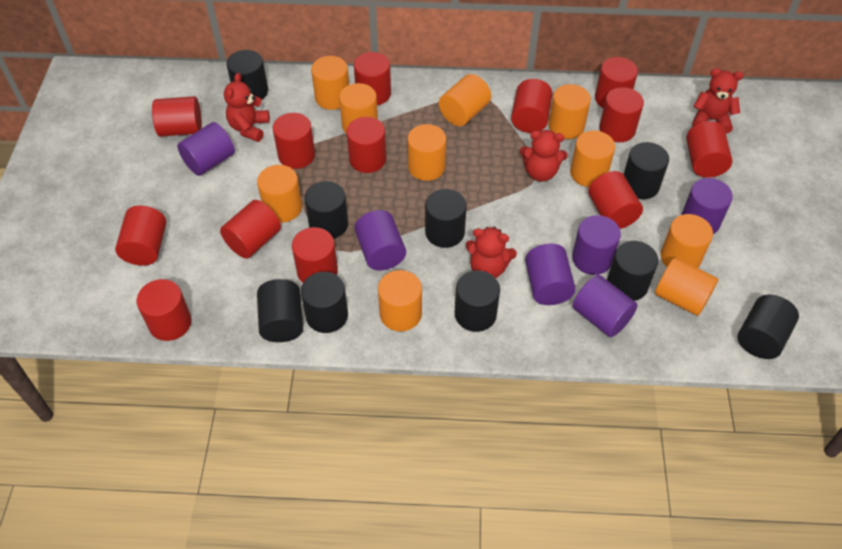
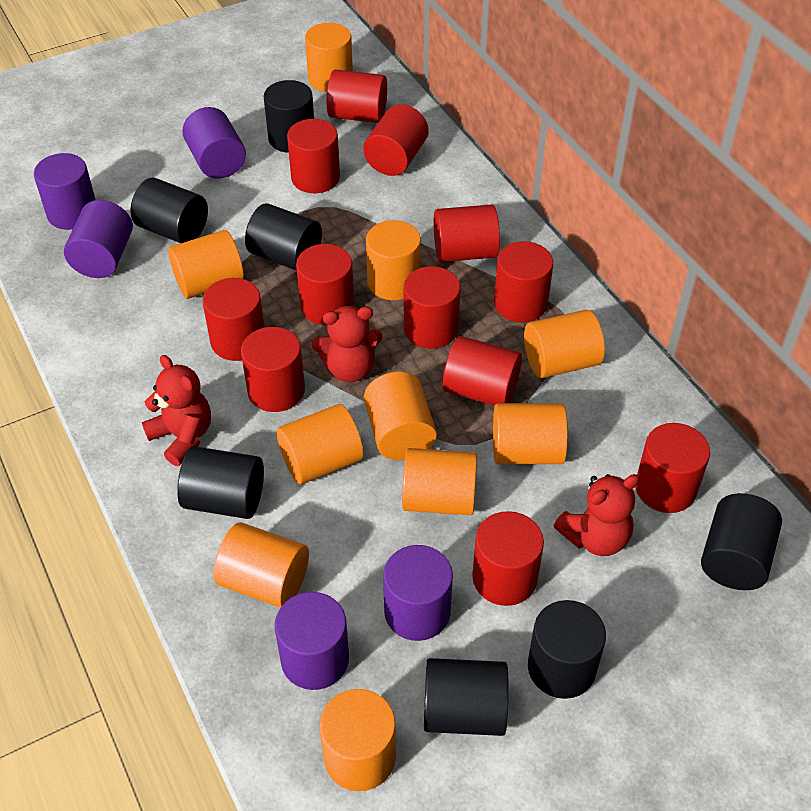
black cylinder: [226,50,268,99] [257,279,303,342] [301,272,348,333] [304,181,348,239] [425,189,467,248] [455,270,500,332] [607,241,658,301] [623,142,669,199] [738,295,799,359] = 9 -> [131,178,208,243] [177,446,264,519] [245,203,322,271] [264,80,314,153] [424,658,508,736] [528,600,606,699] [701,493,782,590] = 7
purple cylinder: [177,122,235,176] [355,210,406,270] [525,244,576,305] [572,215,621,275] [573,275,638,337] [681,178,733,234] = 6 -> [34,153,96,230] [64,200,133,278] [182,107,246,179] [275,592,349,690] [383,545,453,641] = 5
red cylinder: [115,205,166,266] [137,279,191,341] [152,96,202,137] [220,200,281,259] [273,113,315,169] [292,227,338,283] [346,117,386,173] [354,52,391,105] [511,79,552,133] [588,171,643,229] [595,57,638,108] [599,87,644,142] [686,121,732,178] = 13 -> [203,278,265,361] [241,327,305,412] [287,119,340,193] [296,244,354,325] [327,69,387,123] [363,104,429,176] [404,266,461,349] [434,205,500,262] [442,336,522,406] [472,511,544,606] [494,241,553,323] [635,423,710,513] = 12
red teddy bear: [224,73,270,142] [466,227,517,278] [520,130,568,182] [692,68,744,134] = 4 -> [142,355,211,466] [312,306,383,382] [554,474,640,556] = 3

